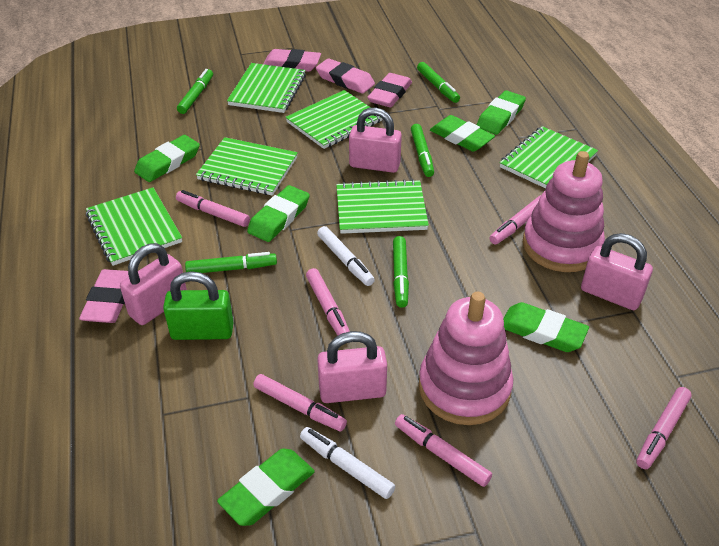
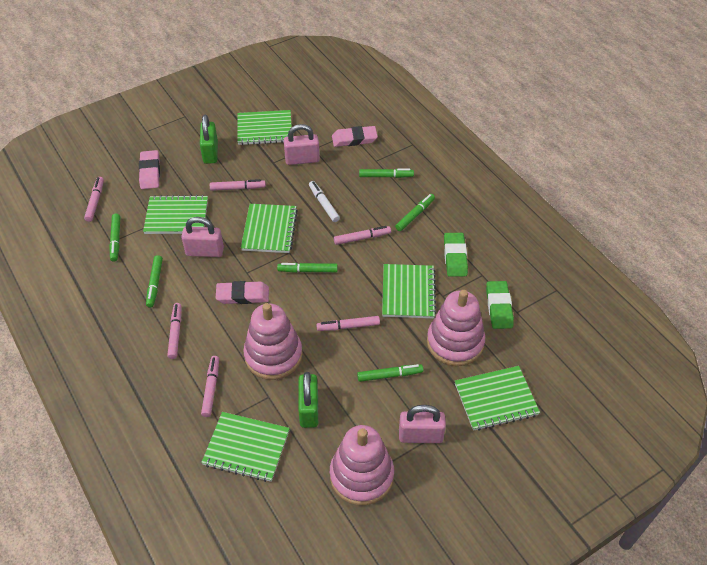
green eraser: [134,135,200,182] [217,449,315,526] [247,185,310,242] [430,115,495,152] [477,90,526,135] [503,302,589,352] = 6 -> [444,233,468,277] [486,281,514,329] = 2
green marker: [177,69,213,114] [185,252,277,273] [393,236,409,308] [411,124,434,177] [417,62,460,103] = 5 -> [109,214,120,262] [146,255,163,307] [277,263,338,273] [357,364,423,382] [359,169,414,178] [395,194,435,231] = 6
green padlock: [163,271,233,340] = 1 -> [200,115,218,164] [298,372,318,428] = 2
pink eraser: [79,269,129,323] [264,49,321,72] [316,58,375,94] [367,73,412,107] = 4 -> [139,150,160,189] [216,281,269,304] [332,126,378,147] = 3
pink padlock: [120,243,187,325] [317,331,387,403] [349,108,402,173] [581,233,653,310] = 4 -> [181,217,224,257] [284,124,320,165] [399,405,446,443] = 3
pink stacking toy: [419,292,513,425] [523,151,605,272] = 2 -> [243,303,303,380] [330,425,394,505] [427,290,485,366] = 3
white marker: [300,427,395,499] [317,226,375,286] = 2 -> [309,181,340,222] = 1

